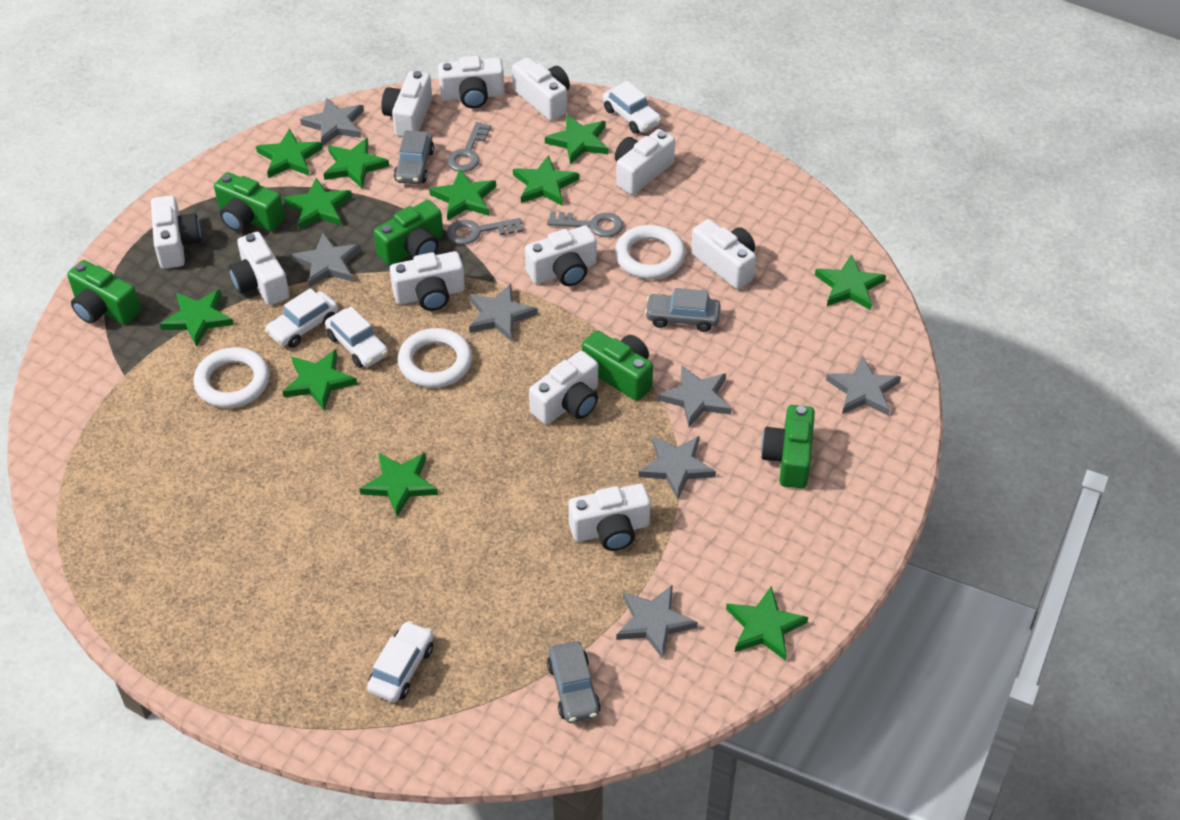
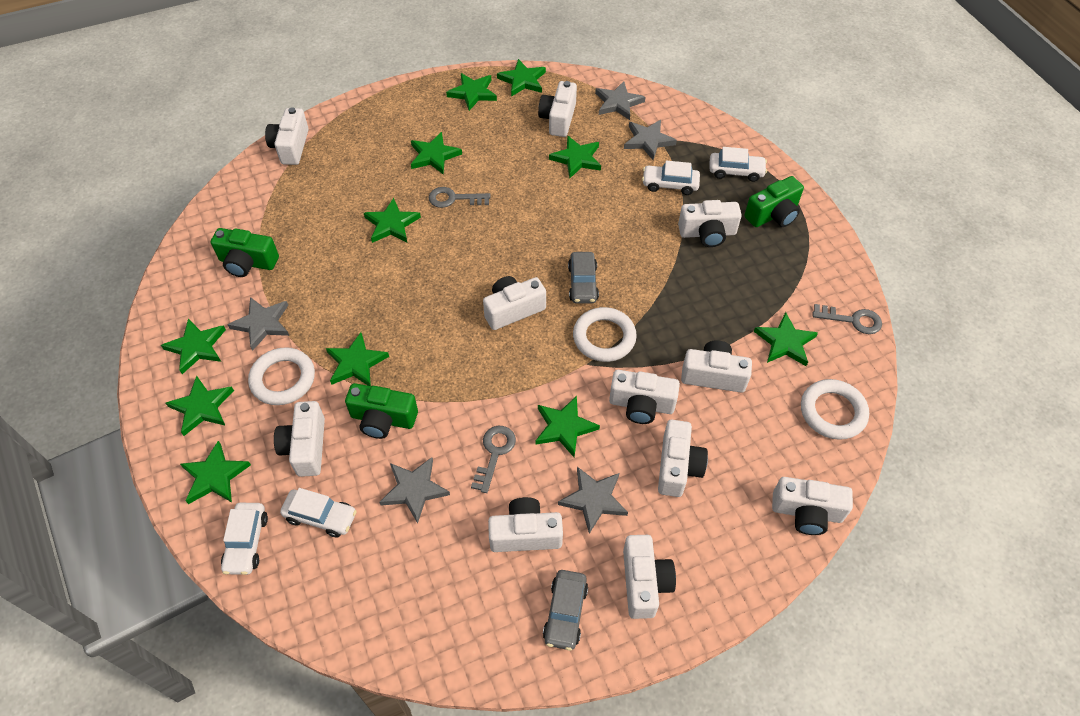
green camera: [67,260,141,324] [214,172,285,232] [374,200,443,265] [582,330,653,401] [761,405,815,488] = 5 -> [211,228,279,277] [345,383,418,439] [744,176,804,227] = 3
grey car: [394,130,434,184] [547,641,601,723] [645,288,721,332] = 3 -> [543,570,588,651] [568,252,599,304] = 2
grey star: [291,233,361,288] [300,98,364,146] [469,284,537,341] [616,585,698,659] [638,436,716,499] [658,366,732,427] [826,355,901,416] = 7 -> [228,297,289,351] [379,457,450,523] [558,467,628,534] [595,81,646,120] [624,120,677,160] = 5

